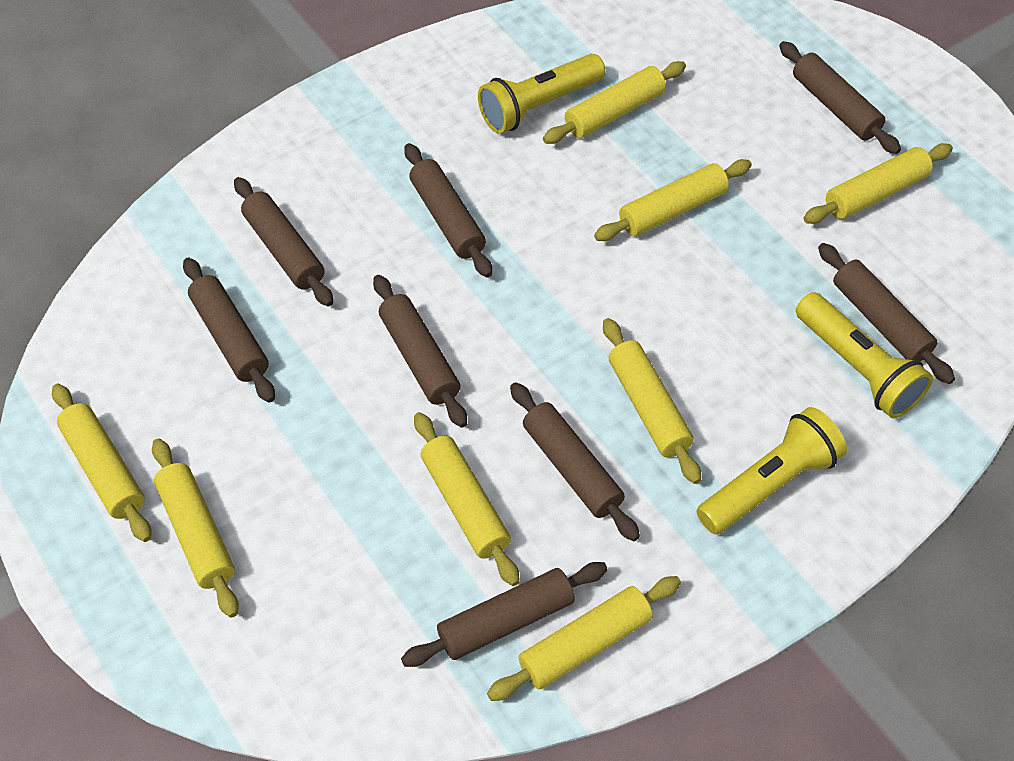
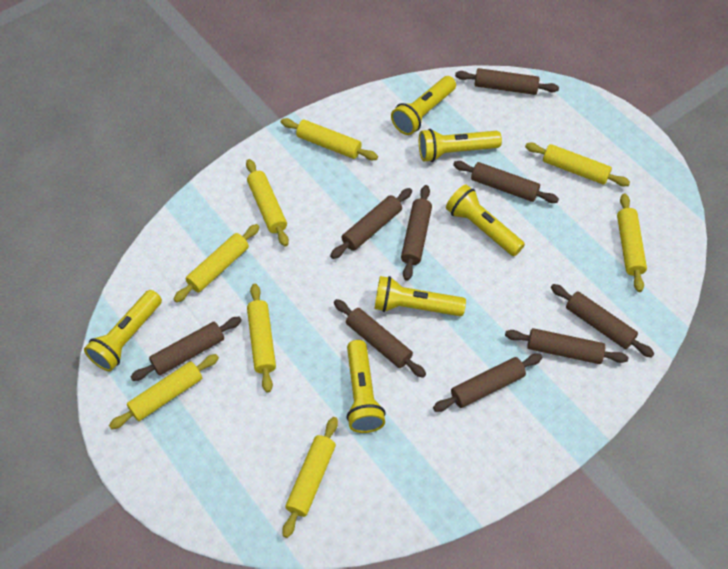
brown rolling pin: [183,258,275,403] [234,177,333,306] [373,275,467,428] [401,562,607,667] [404,143,492,278] [510,382,640,541] [779,41,901,154] [818,243,955,384] = 8 -> [131,317,242,381] [330,188,412,259] [334,299,426,378] [401,185,432,281] [433,354,543,412] [453,161,559,203] [455,68,559,95] [505,328,628,364] [551,284,654,358] = 9
yellow flashlight: [478,54,605,133] [697,407,847,534] [796,292,933,419] = 3 -> [84,290,162,371] [347,340,386,433] [374,276,466,316] [391,76,456,135] [419,129,502,162] [446,184,525,256] = 6

